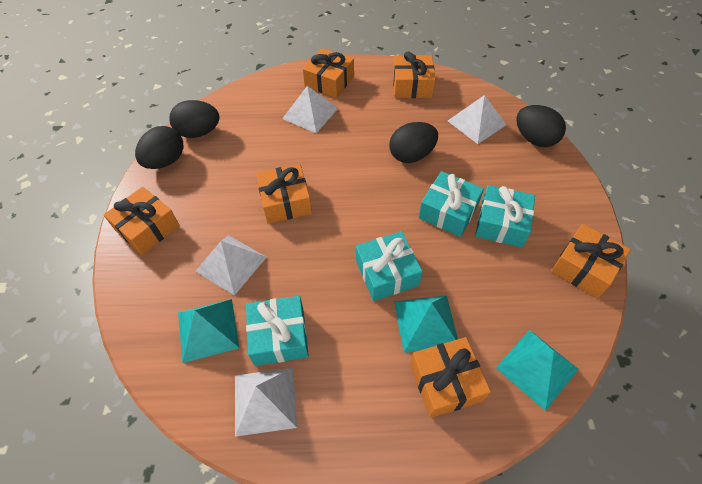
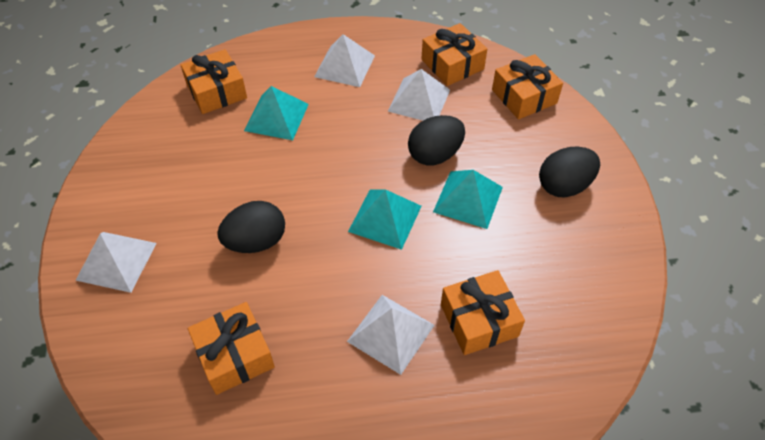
black egg: [135,126,183,169] [169,100,220,138] [389,122,438,163] [516,105,566,147] = 4 -> [217,201,285,253] [408,115,465,165] [539,146,600,198] = 3
orange gift: [104,187,180,255] [256,164,312,224] [303,48,354,98] [393,52,435,98] [410,337,491,418] [551,224,631,298] = 6 -> [181,49,247,114] [188,302,275,395] [421,23,487,86] [441,270,525,355] [492,54,563,120] = 5
turquoise gift: [246,296,309,366] [356,231,423,301] [419,171,484,237] [475,185,535,248] = 4 -> none = 0

